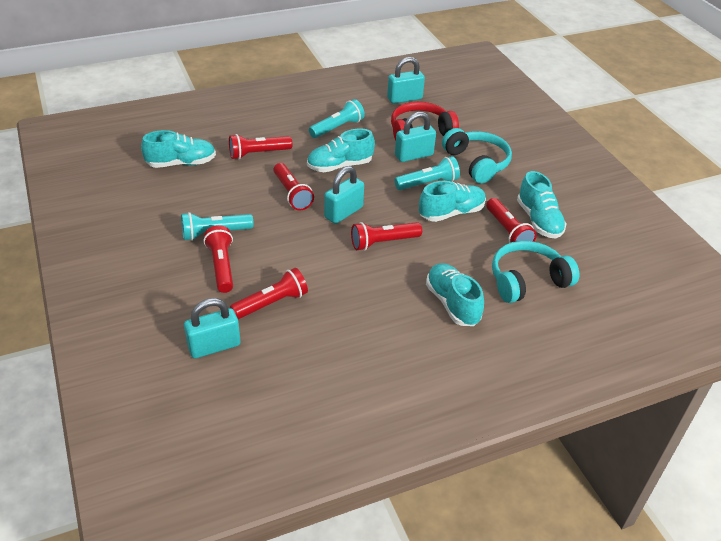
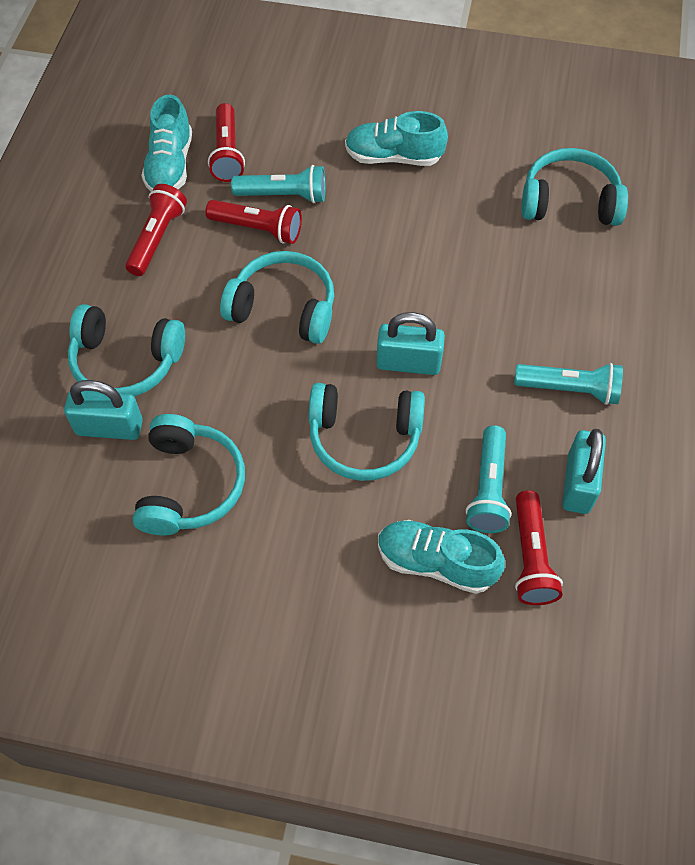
red flashlight: [203,225,233,293] [229,134,292,159] [230,268,308,319] [273,163,314,210] [351,222,422,251] [486,198,537,243] = 6 -> [125,184,187,276] [205,200,302,244] [208,103,245,182] [515,490,563,605] = 4
red headphones: [391,102,459,141] = 1 -> none = 0
turquoise headphones: [442,128,512,184] [492,241,579,303] = 2 -> [68,304,185,397] [133,414,245,535] [220,251,334,344] [309,383,425,481] [521,148,628,226] = 5
turquoise padlock: [184,298,241,358] [324,166,364,224] [387,57,425,104] [395,112,436,162] = 4 -> [64,380,143,440] [376,312,445,375] [562,429,606,514] = 3
turquoise shoe: [141,130,216,168] [307,129,375,172] [419,181,486,222] [426,263,484,326] [517,171,567,239] = 5 -> [141,94,192,192] [345,111,448,166] [378,520,505,594] = 3

